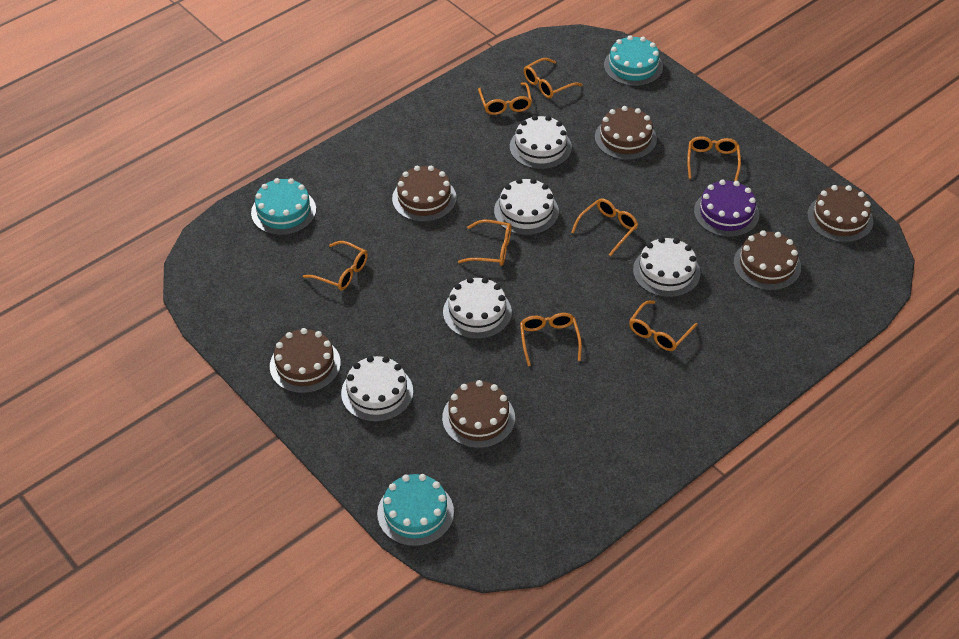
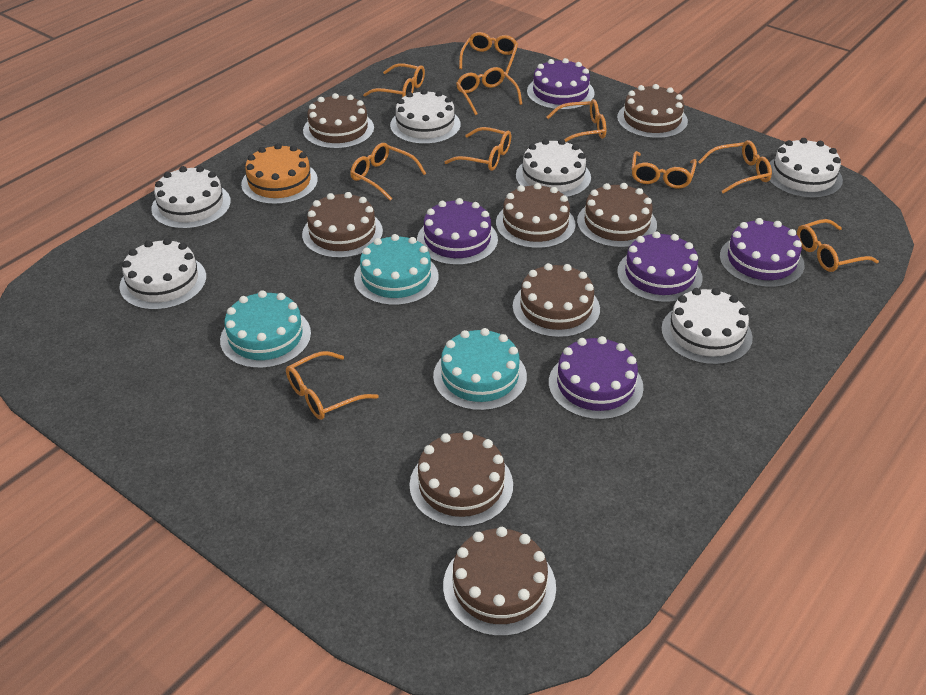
brown cake: [270,328,341,393] [392,166,456,222] [442,380,515,448] [595,106,657,160] [734,230,801,291] [807,185,873,242] = 6 -> [302,192,383,258] [303,93,374,149] [409,431,513,527] [443,527,556,637] [496,183,576,249] [513,263,600,338] [577,183,657,248] [617,84,688,139] = 8
orange cake: none = 0 -> [241,143,318,205] = 1
orange glasses: [303,241,368,290] [458,220,511,266] [478,83,532,115] [520,313,582,366] [524,58,583,98] [571,199,638,256] [629,300,698,351] [687,136,741,181] = 8 -> [286,351,379,420] [350,143,426,201] [363,63,425,98] [445,127,511,171] [456,67,522,115] [459,32,518,74] [546,99,606,142] [632,151,697,189] [698,140,772,194] [797,219,879,272] = 10
purple cake: [694,180,759,237] = 1 -> [417,198,498,266] [527,58,595,110] [549,336,644,420] [617,231,702,303] [720,218,805,288] = 5
white cake: [341,356,413,422] [443,277,512,339] [494,178,559,235] [510,115,572,169] [633,237,701,297] = 5 -> [119,238,206,310] [151,166,231,229] [390,89,461,145] [516,139,591,198] [661,288,753,365] [769,138,843,198] = 6

